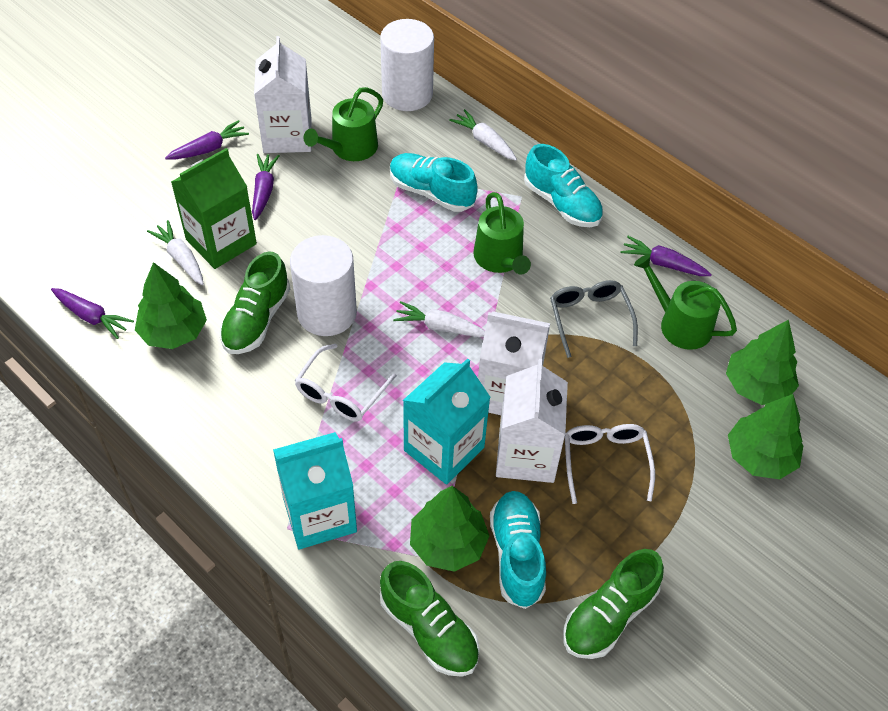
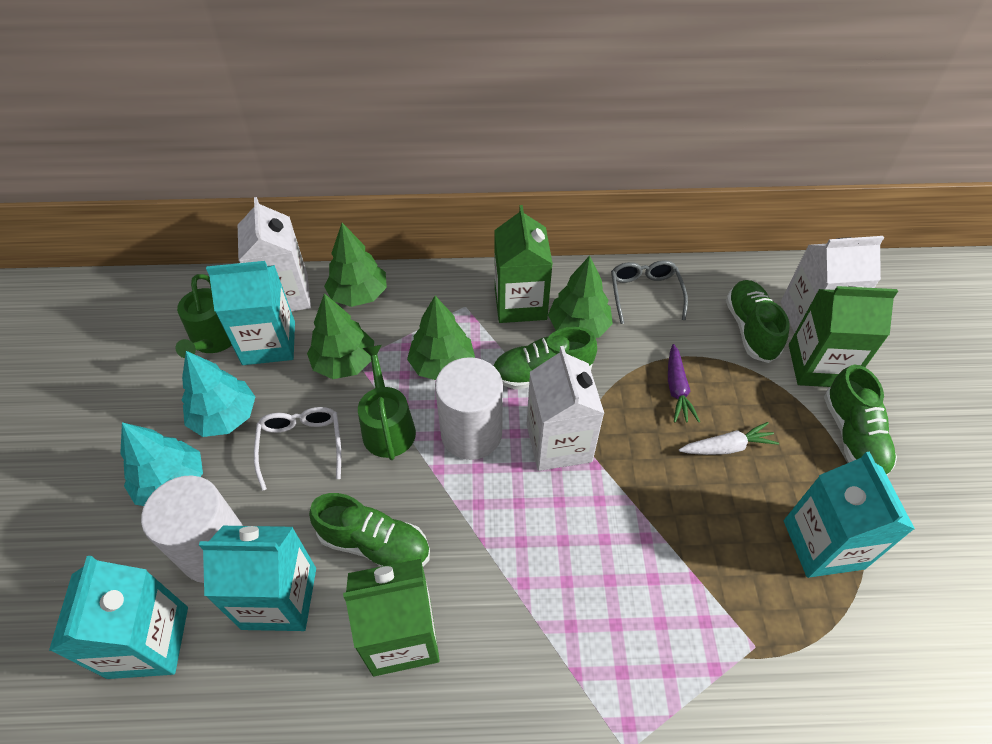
green carton: [171,148,257,269] = 1 -> [343,559,440,676] [494,205,553,323] [789,286,898,387] = 3
green shoe: [220,252,290,354] [380,561,480,677] [563,549,664,659] = 3 -> [309,493,430,567] [493,327,597,389] [726,280,789,363] [824,365,897,475] = 4
green watering can: [304,87,383,161] [473,192,531,275] [634,254,737,350] = 3 -> [176,274,232,358] [358,345,416,460] = 2
purple carrot: [51,288,134,339] [165,120,249,159] [252,154,280,220] [620,236,712,276] = 4 -> [668,344,700,423] = 1
turquoise carton: [273,432,357,549] [403,358,491,484] = 2 -> [49,556,188,679] [199,526,316,631] [206,261,295,365] [784,452,915,578] = 4
turquoise shoe: [390,153,478,212] [490,491,546,609] [524,144,603,227] = 3 -> none = 0
turquoise tree: none = 0 -> [120,422,203,506] [182,351,255,437] = 2
white carrot: [147,220,204,285] [393,301,485,337] [449,109,517,161] = 3 -> [679,422,779,455] = 1
white glasses: [295,344,397,421] [565,424,655,504] = 2 -> [254,407,341,491] = 1

